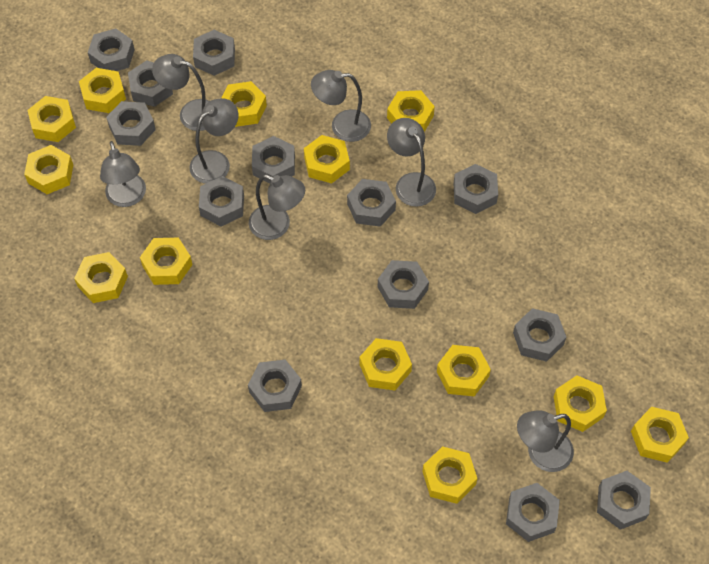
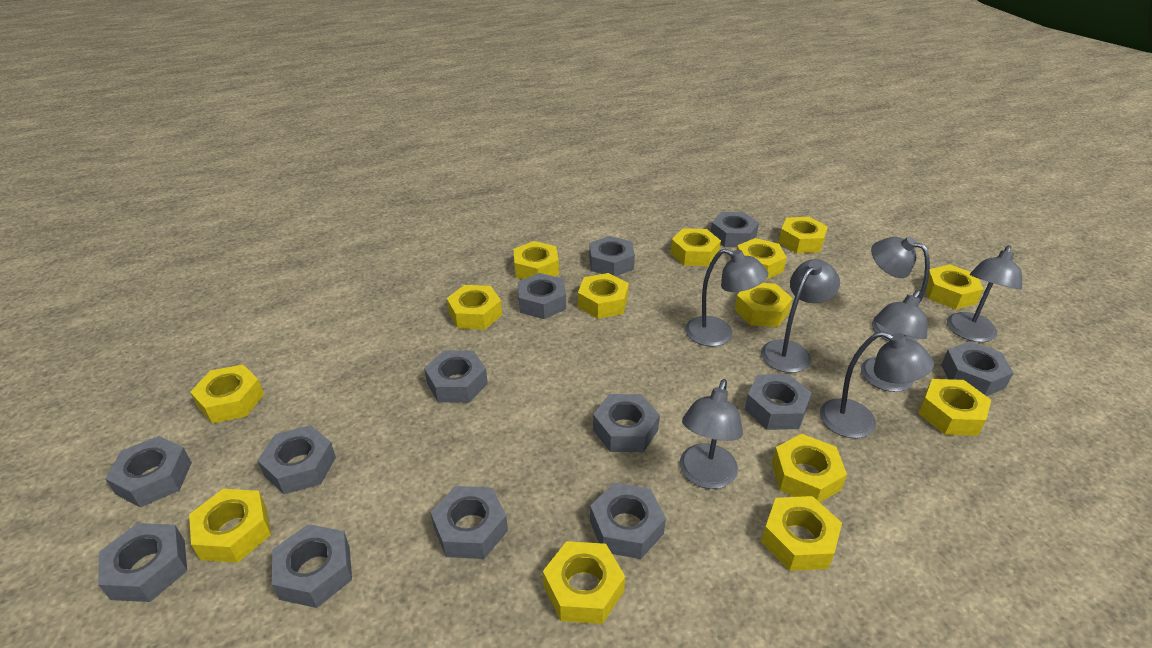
yellow nut: [24,145,73,194] [27,96,76,142] [74,252,128,303] [79,68,126,113] [140,237,192,285] [221,81,267,127] [304,135,350,183] [359,338,412,391] [387,90,435,132] [422,446,477,504] [437,345,491,396] [553,376,607,432] [631,407,689,463] = 13 -> [189,489,271,563] [190,365,264,423] [447,285,502,330] [513,241,559,279] [543,541,625,624] [578,273,629,319] [671,228,721,266] [734,283,793,327] [737,238,787,280] [761,496,842,571] [772,434,847,502] [778,217,828,253] [918,379,991,436] [926,264,984,309] = 14

